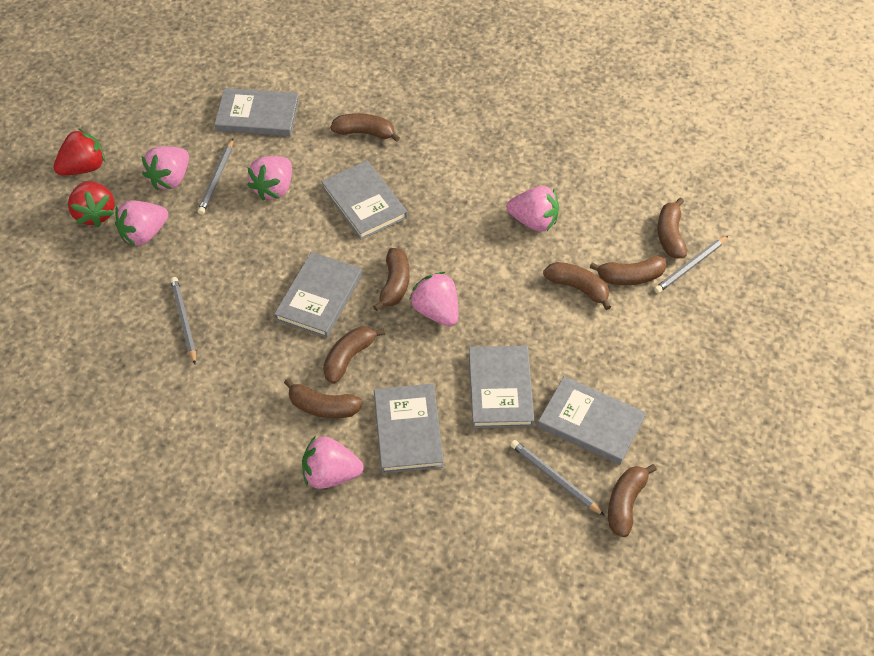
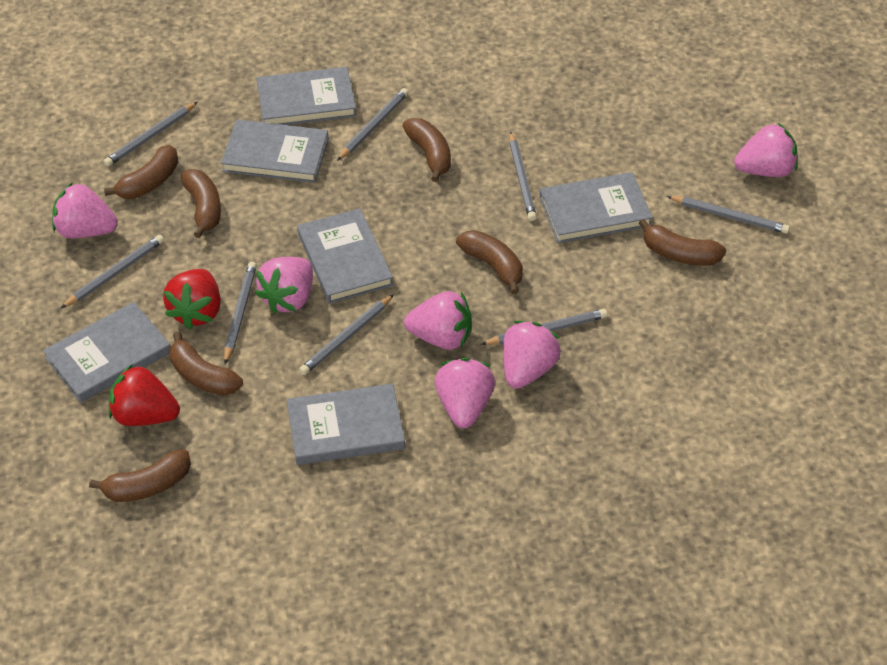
brown banana: [284,378,363,418] [323,327,385,384] [330,113,400,142] [373,248,410,311] [543,262,611,310] [590,256,667,285] [608,464,657,537] [657,198,687,258] = 8 -> [89,449,191,502] [104,145,178,199] [169,331,243,396] [181,169,221,238] [403,118,451,182] [456,230,523,294] [639,219,726,266] = 7
grey pencil: [170,277,196,365] [198,139,233,215] [510,440,605,516] [654,235,729,293] = 4 -> [61,235,164,308] [103,102,197,167] [224,262,257,364] [299,294,394,375] [337,88,409,161] [481,309,608,345] [509,131,537,221] [667,196,790,234] = 8

